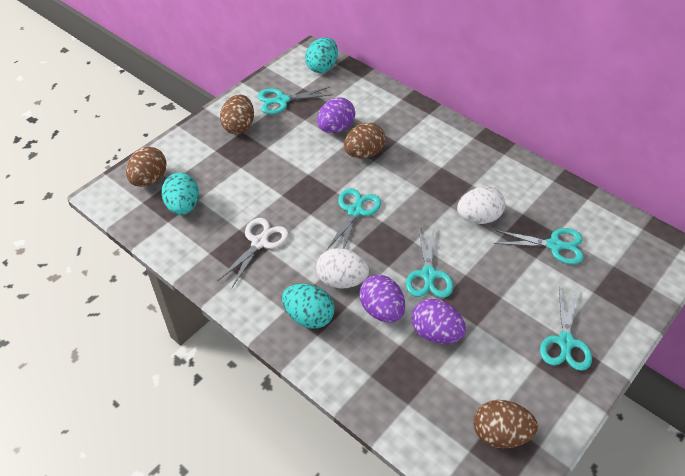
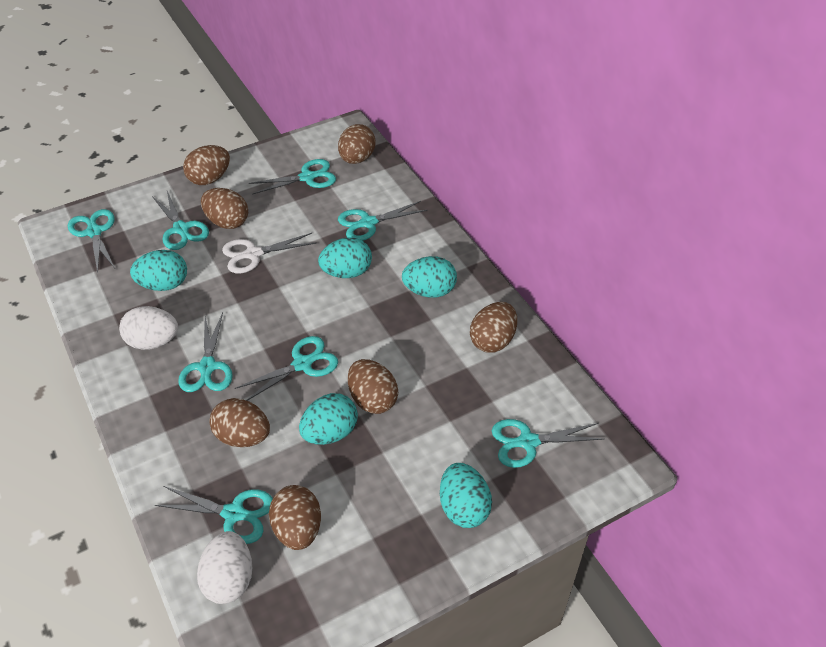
brown egg: [126,147,167,187] [220,95,254,134] [344,122,385,158] [473,400,538,448] = 4 -> [183,145,230,185] [201,188,248,229] [209,398,270,447] [269,485,321,550] [338,124,376,164] [348,359,398,414] [470,302,517,353] = 7
purple egg: [317,97,355,133] [359,275,405,322] [412,299,466,344] = 3 -> none = 0
turquoise egg: [161,173,199,215] [282,284,334,329] [305,37,338,73] = 3 -> [130,250,187,291] [299,393,358,445] [318,237,372,278] [402,256,457,298] [440,463,492,528] = 5
turquoise scissors: [258,87,333,114] [326,188,381,251] [406,226,453,298] [493,228,584,264] [540,287,592,371] = 5 -> [68,209,115,273] [152,191,209,250] [155,486,273,544] [178,313,233,392] [235,336,338,401] [249,159,336,195] [338,201,428,241] [492,419,604,468] = 8

